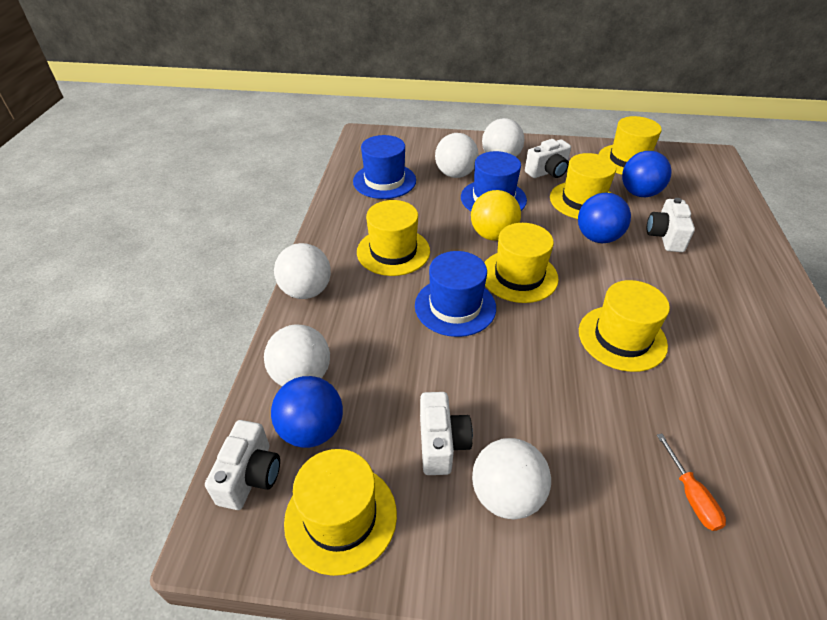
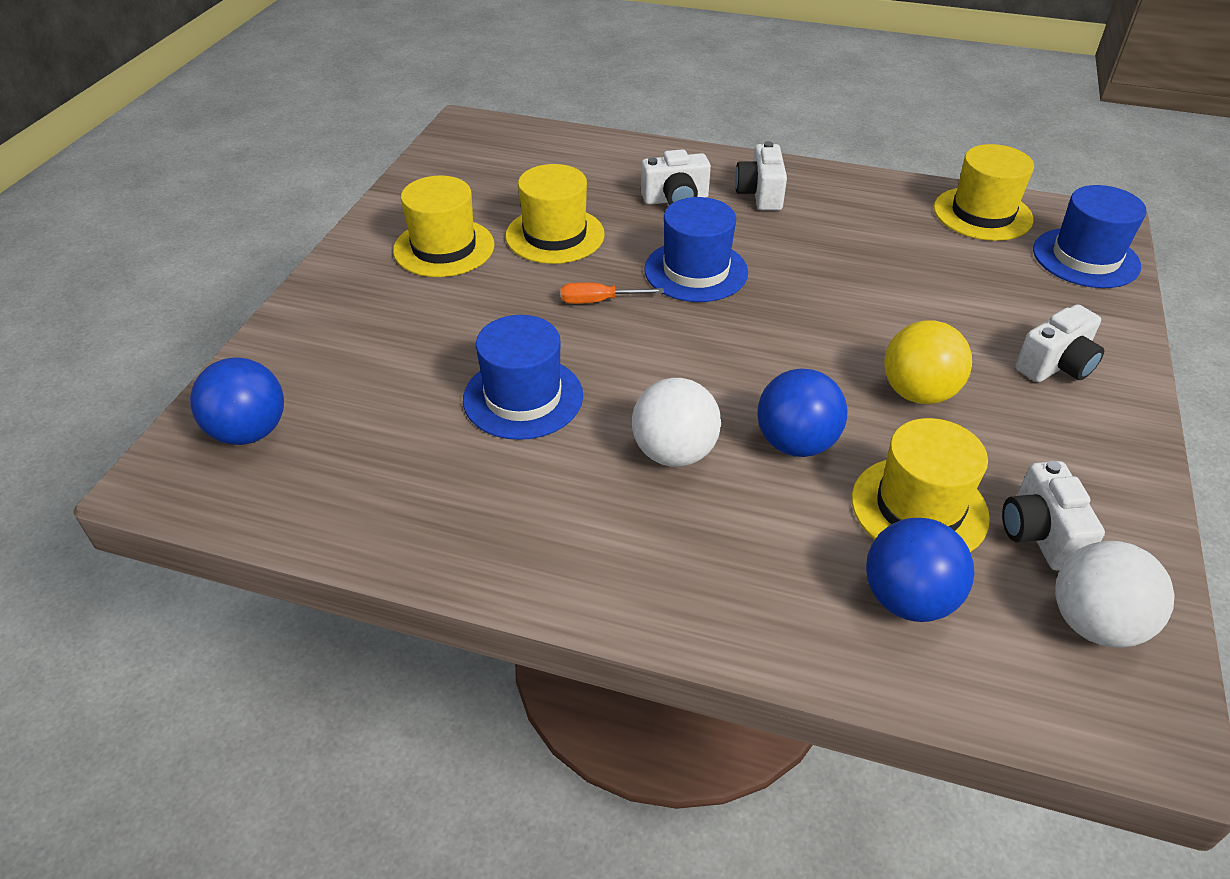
white ball: [264,324,330,386] [274,243,331,299] [435,133,479,178] [472,438,551,520] [482,118,524,157] = 5 -> [632,378,721,467] [1055,541,1174,648] = 2
yellow hat: [284,449,397,576] [357,200,430,276] [484,223,559,303] [550,153,616,219] [579,280,670,372] [599,116,662,175] = 6 -> [393,176,495,277] [505,164,605,264] [852,418,990,552] [934,144,1034,241] = 4

